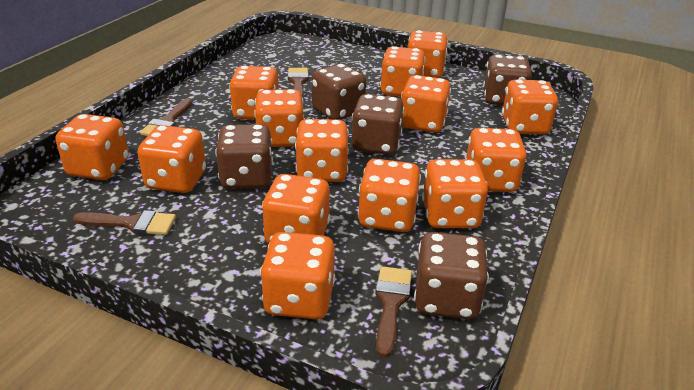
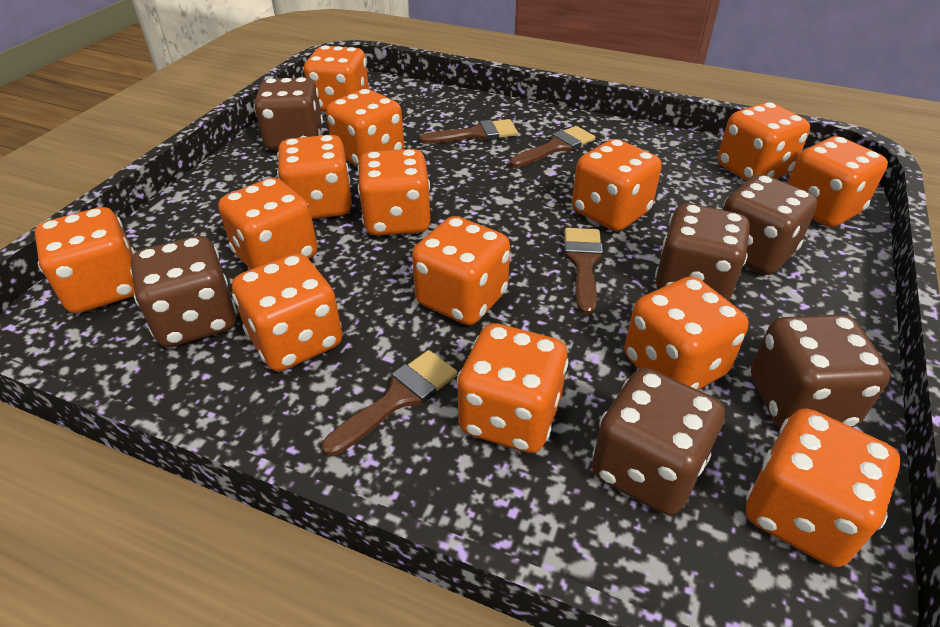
brown dice: [215,124,273,189] [312,64,366,120] [352,94,404,155] [414,232,489,319] [483,55,532,105] = 5 -> [130,236,237,347] [254,77,323,150] [592,368,725,515] [655,203,750,301] [723,174,818,275] [751,314,891,429] = 6

